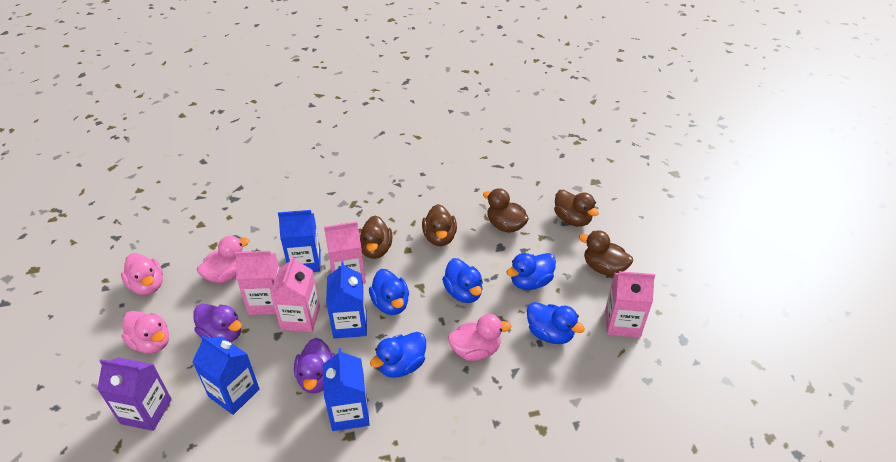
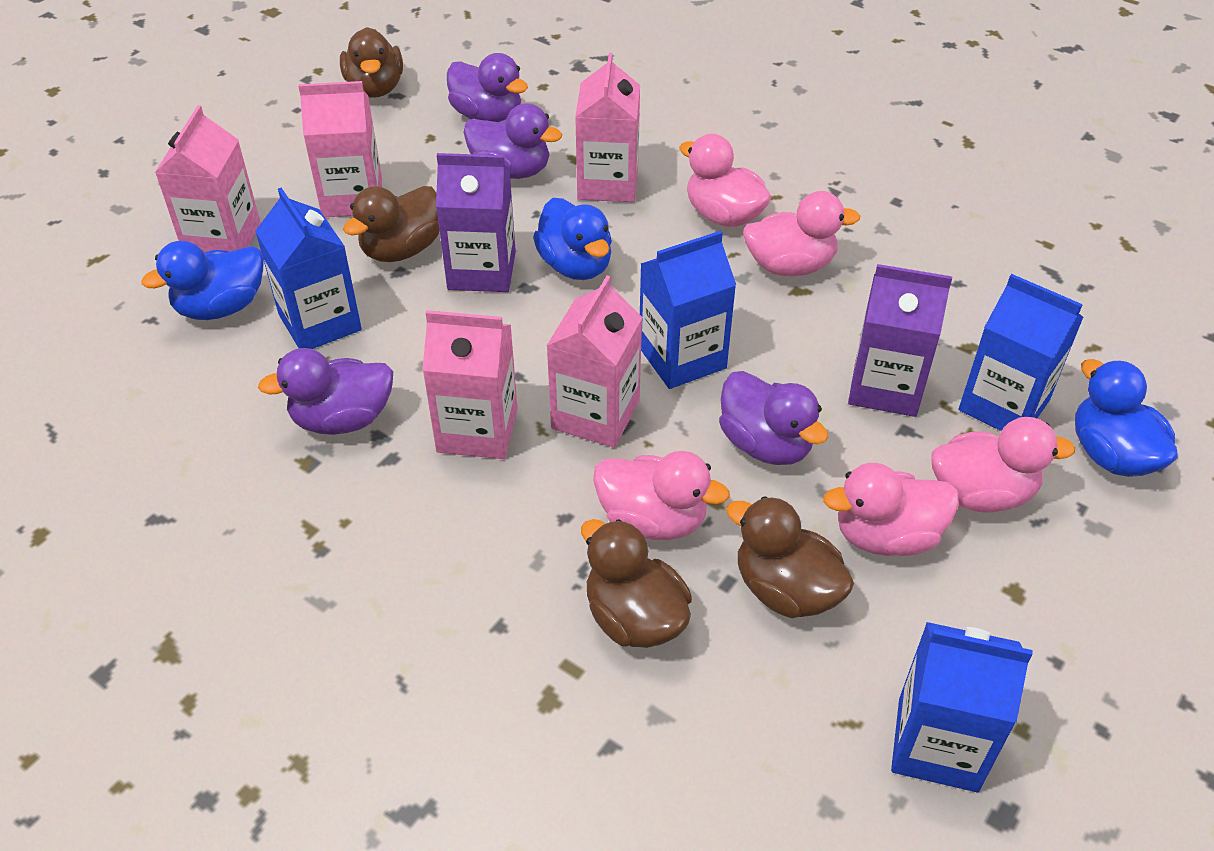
blue duck: [369,269,409,315] [370,332,426,378] [442,258,483,303] [506,253,556,290] [527,302,585,344] = 5 -> [142,241,264,320] [533,198,612,280] [1075,359,1178,477] = 3
brown duck: [359,216,392,259] [422,204,457,246] [483,188,529,233] [554,190,599,227] [579,231,633,276] = 5 -> [340,27,403,98] [343,186,439,262] [581,519,692,648] [726,496,854,618] = 4
pink carton: [235,250,279,315] [270,255,320,332] [324,222,366,284] [605,271,655,338] = 4 -> [155,105,261,253] [298,81,382,217] [422,310,518,459] [547,276,643,448] [575,53,640,202] = 5
pink duck: [121,253,163,295] [122,311,169,353] [197,236,249,283] [448,314,512,361] = 4 -> [593,451,730,540] [679,134,771,227] [743,191,860,276] [823,463,959,556] [931,417,1075,513] = 5
purple carton: [97,358,172,431] = 1 -> [436,153,516,292] [848,264,952,417] = 2
purple duck: [193,304,242,342] [294,338,336,394] = 2 -> [258,348,393,435] [447,53,528,122] [463,103,562,179] [719,371,828,465] = 4

